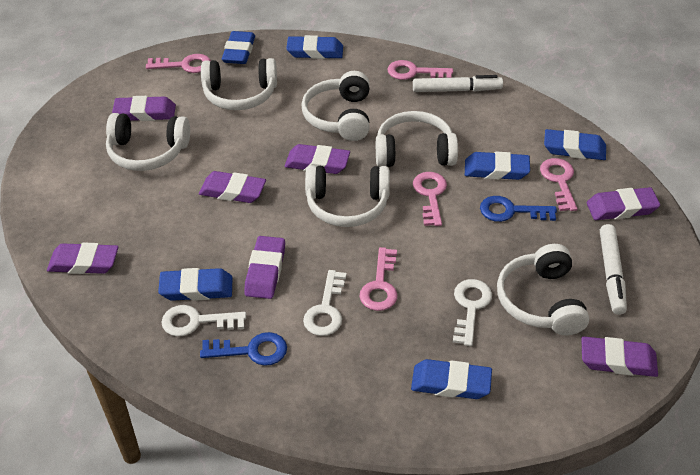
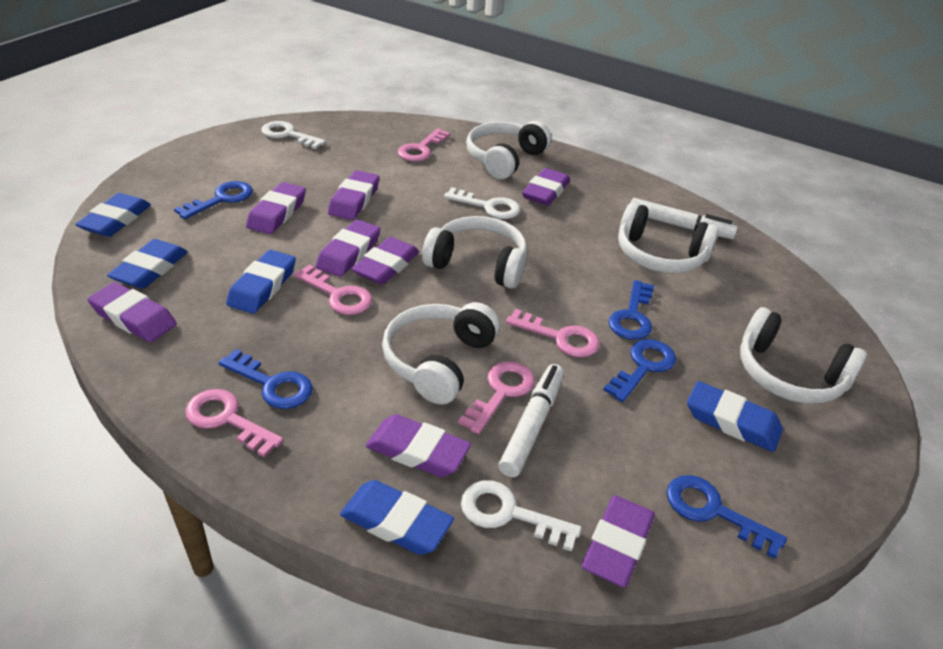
blue eraser: [158,268,233,301] [222,31,255,64] [286,35,343,59] [411,359,492,399] [465,152,530,180] [544,129,606,160] = 6 -> [75,193,151,237] [107,239,188,289] [226,250,296,314] [340,480,454,555] [687,381,783,452] = 5
blue key: [200,332,287,366] [480,196,557,222] = 2 -> [174,181,253,219] [218,349,313,409] [603,339,676,402] [609,280,654,340] [667,475,787,559] = 5
purple eraser: [47,243,119,274] [112,96,176,121] [199,171,266,203] [244,236,285,299] [285,144,350,174] [581,336,658,377] [587,187,660,220] = 7 -> [88,282,177,342] [246,182,306,234] [316,220,381,277] [328,170,380,220] [352,237,419,285] [366,414,471,477] [522,168,570,206] [581,495,655,588] = 8
white headphones: [106,113,190,171] [201,58,277,110] [301,71,370,141] [305,165,390,227] [376,111,458,167] [497,244,589,335] = 6 -> [382,302,500,405] [422,216,527,289] [466,121,551,179] [618,202,719,273] [740,307,867,404] = 5

